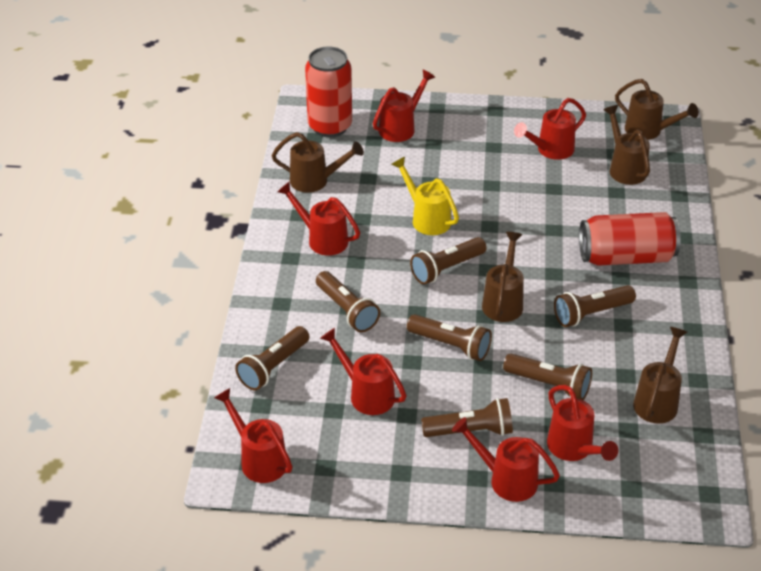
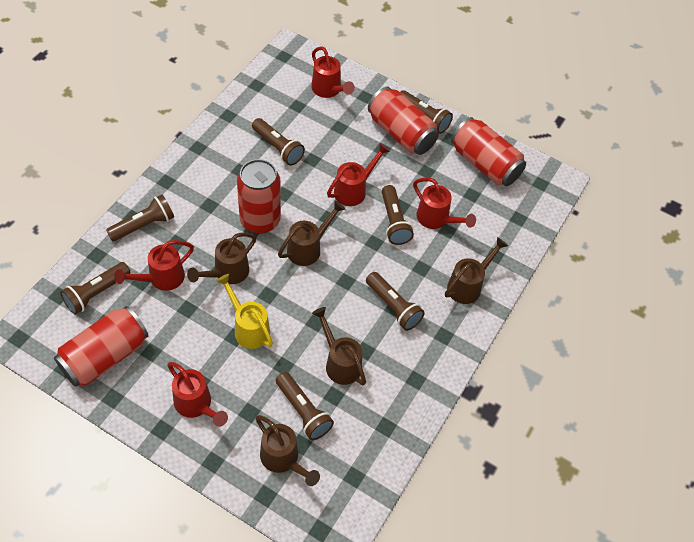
red can: [305,46,352,137] [579,212,681,266] = 2 -> [54,306,149,387] [237,159,281,234] [368,87,439,155] [451,117,526,186] = 4
red watering can: [214,388,293,483] [277,182,360,256] [320,328,406,415] [373,70,435,142] [452,417,560,502] [514,98,586,160] [547,385,618,461] = 7 -> [114,240,194,291] [167,362,228,427] [311,46,355,98] [327,143,390,206] [413,178,476,229] = 5

